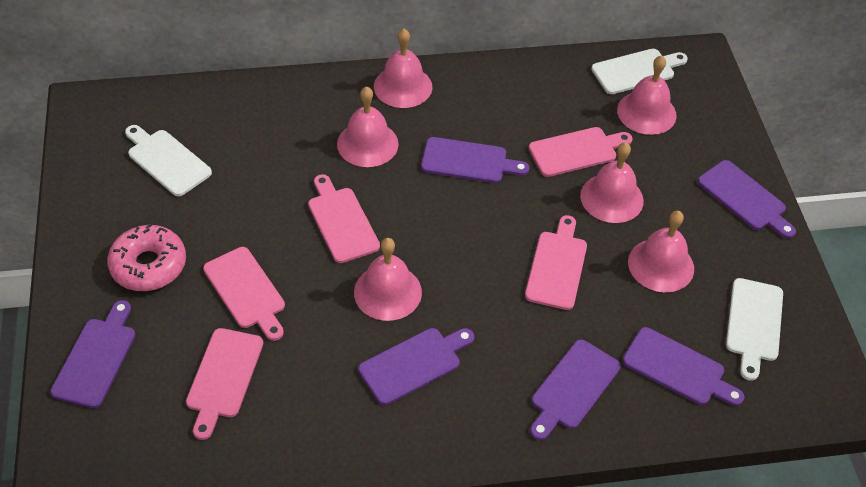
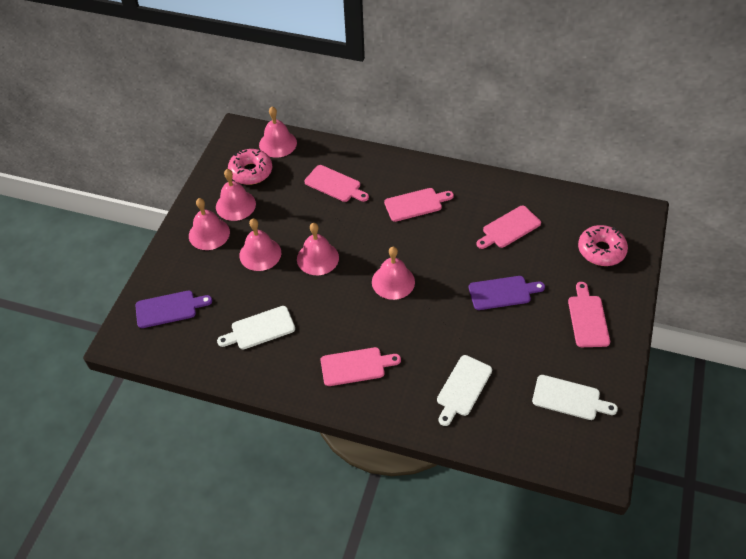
pink donut: [107,224,186,291] = 1 -> [228,149,272,185] [578,225,628,266] = 2
purple cutting board: [50,300,135,408] [358,328,474,405] [421,137,529,183] [530,339,621,440] [623,327,745,406] [698,160,796,239] = 6 -> [135,291,212,328] [469,276,545,310] = 2

